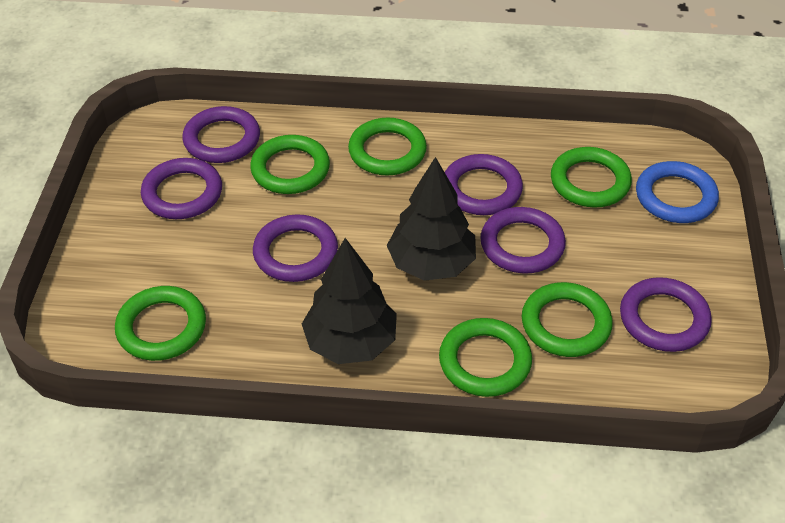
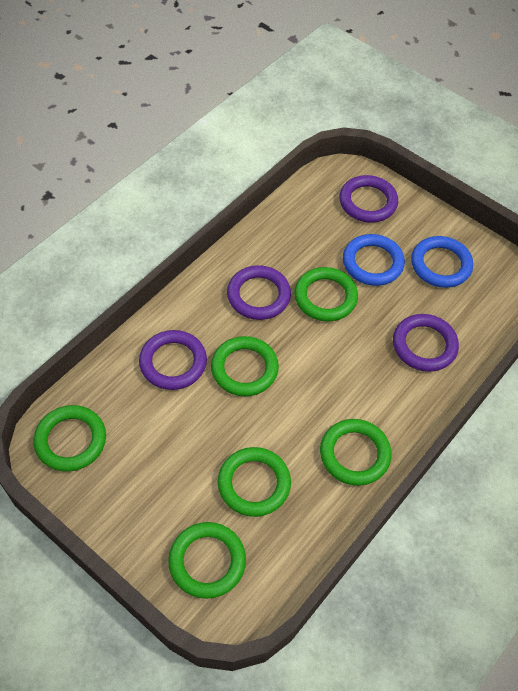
black tree: [302,238,397,364] [387,157,476,281] = 2 -> none = 0
blue ring: [636,161,719,223] = 1 -> [343,234,405,286] [411,236,473,288] = 2
purple ring: [141,158,222,219] [182,106,260,163] [253,214,338,282] [445,154,523,215] [480,207,566,274] [620,277,712,352] = 6 -> [139,330,207,390] [227,265,291,320] [339,175,398,223] [393,314,459,372] = 4

